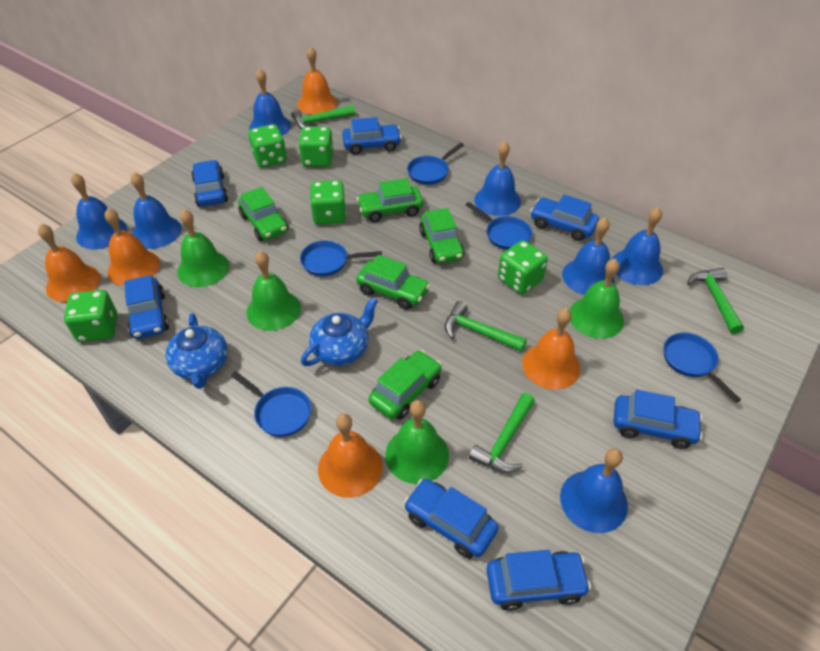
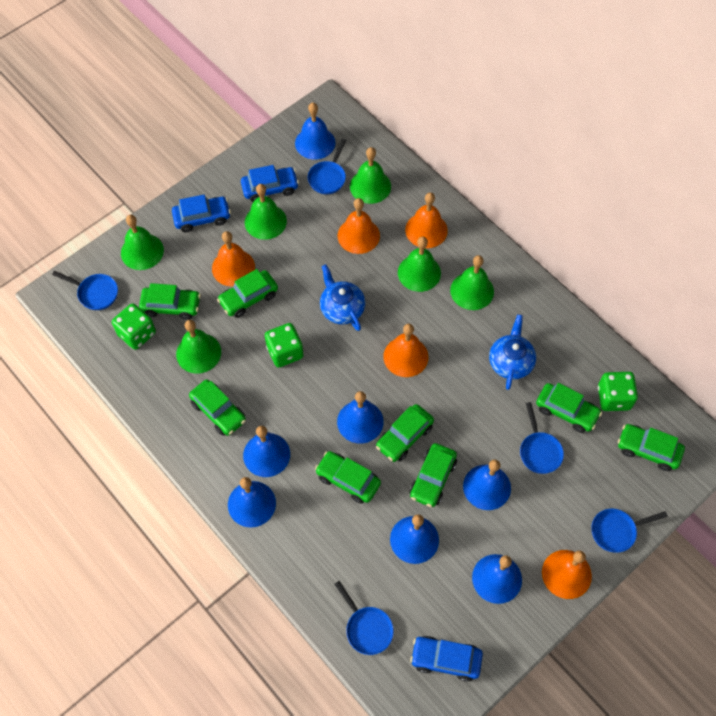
blue car: [124,275,169,339] [191,160,228,206] [342,117,402,155] [404,479,499,559] [486,550,591,611] [530,195,599,241] [613,389,703,449] = 7 -> [172,195,231,232] [241,165,299,202] [410,636,483,682] = 3
green bell: [177,209,229,287] [246,251,301,331] [385,400,449,484] [570,259,624,339] = 4 -> [121,215,164,270] [176,320,221,374] [245,184,287,240] [350,147,391,204] [398,237,441,292] [450,255,494,310] = 6
green car: [238,187,288,241] [356,255,430,310] [357,178,423,222] [369,350,442,420] [419,208,465,264] = 5 -> [139,283,201,320] [189,380,246,436] [217,269,278,318] [315,451,381,504] [376,404,434,462] [410,443,457,507] [536,383,602,433] [618,424,685,471] = 8
green dice: [64,290,117,342] [248,124,287,168] [299,127,333,167] [310,180,346,225] [498,240,548,294] = 5 -> [112,303,156,350] [265,323,304,368] [598,372,638,411] = 3
green hammer: [291,105,355,129] [444,301,527,352] [469,393,535,473] [687,268,744,334] = 4 -> none = 0

